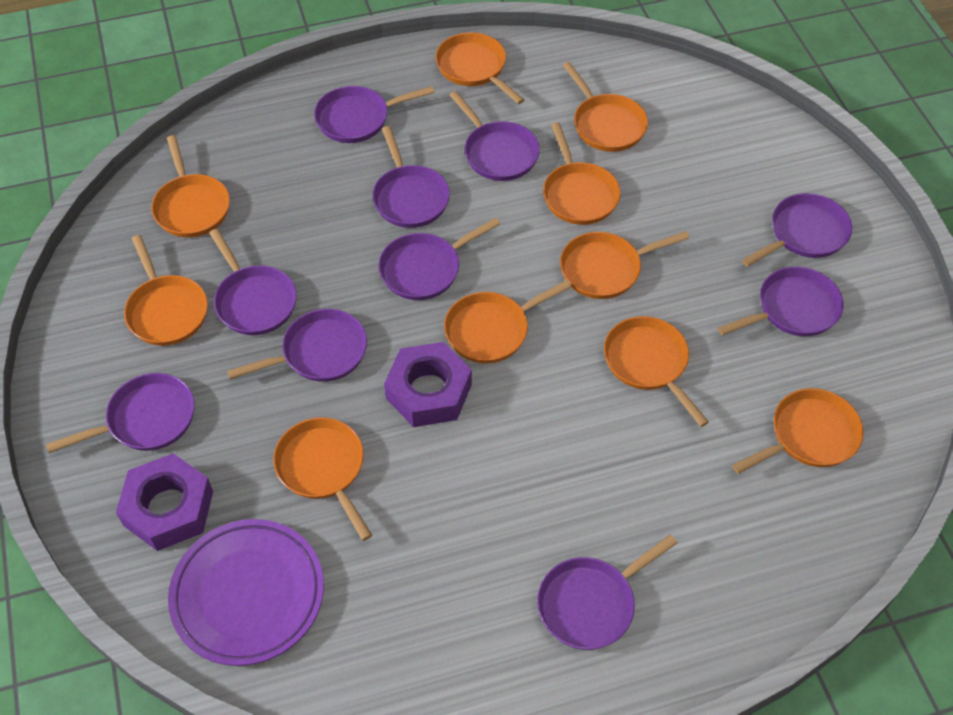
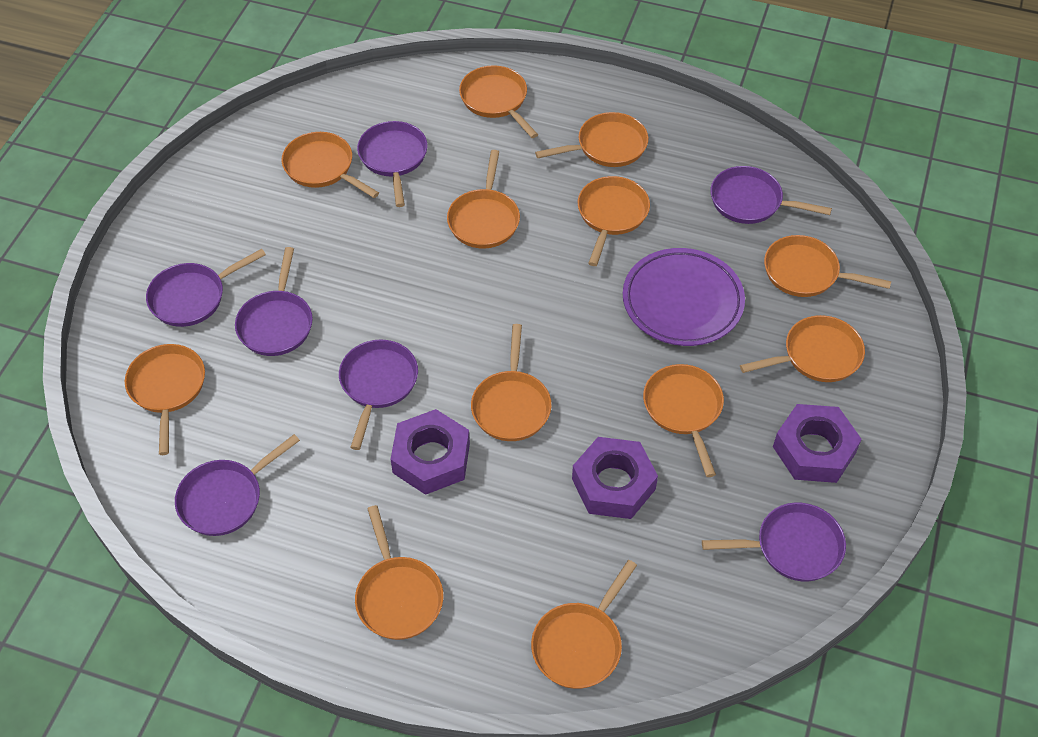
orange pan: [124,235,208,346] [151,135,230,238] [273,417,372,541] [435,32,524,104] [444,280,572,364] [543,122,621,225] [560,231,689,299] [563,62,648,152] [604,316,709,427] [732,388,864,474] = 10 -> [125,344,205,455] [282,132,379,198] [355,505,443,640] [447,150,520,249] [459,65,538,138] [471,324,552,441] [531,560,637,689] [535,112,648,167] [578,176,650,266] [643,364,724,477] [740,315,865,382] [764,235,891,297] = 12
purple nut: [116,453,213,551] [384,342,472,427] = 2 -> [391,409,470,495] [572,437,658,519] [773,404,862,483] = 3
purple pan: [46,373,195,453] [209,229,297,335] [227,309,367,382] [314,86,435,143] [372,126,450,228] [378,218,500,300] [450,91,540,181] [537,535,677,650] [718,267,844,336] [742,193,852,267] = 10 -> [146,249,266,327] [175,434,300,536] [235,247,313,356] [339,340,418,450] [357,121,427,207] [702,503,846,582] [711,166,832,224] = 7

